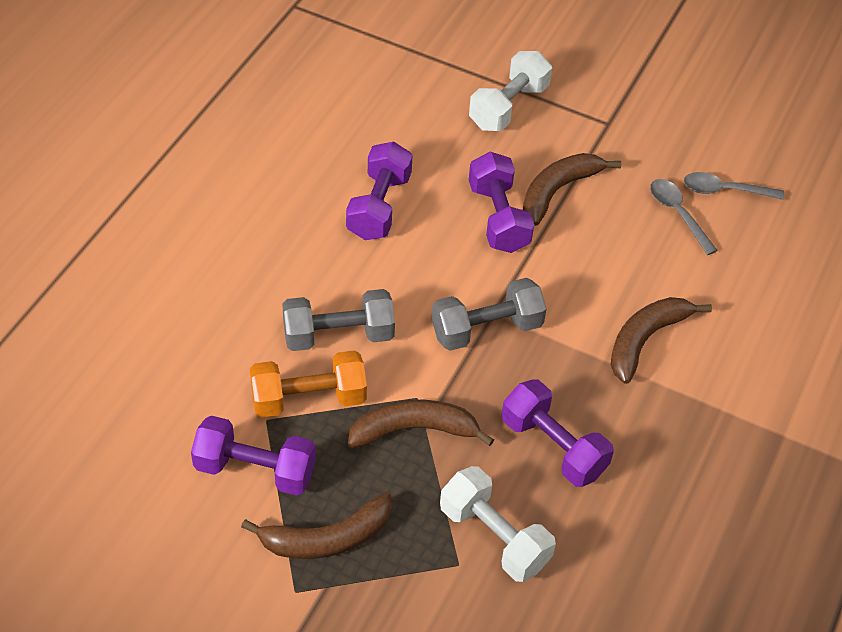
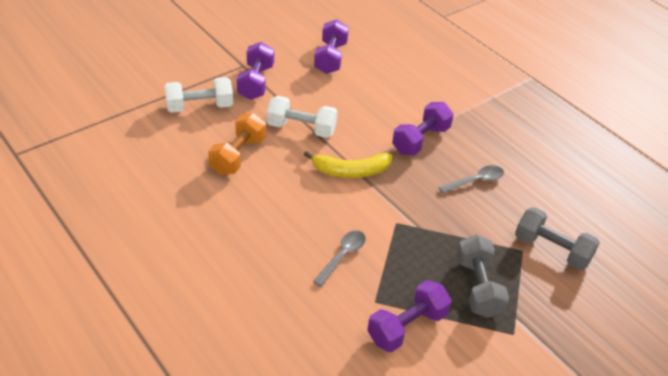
brown banana: [241,492,392,559] [347,400,494,449] [523,153,621,226] [610,297,712,384] = 4 -> none = 0
yellow banana: none = 0 -> [304,151,393,178] = 1

